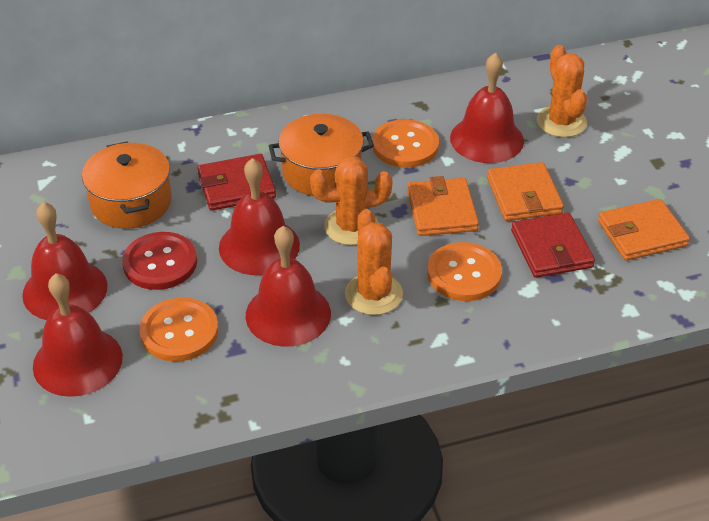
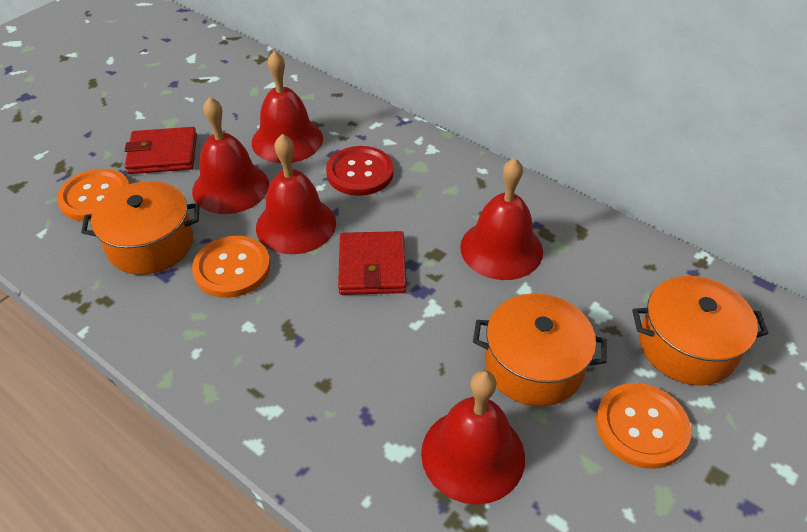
orange cactus: [310,156,392,245] [345,209,403,315] [537,45,587,137] = 3 -> none = 0
orange pot: [82,141,172,229] [269,114,374,196] = 2 -> [81,181,199,275] [473,294,607,407] [632,276,769,386] = 3
orange wallet: [407,176,479,236] [487,162,564,221] [598,199,690,261] = 3 -> none = 0

